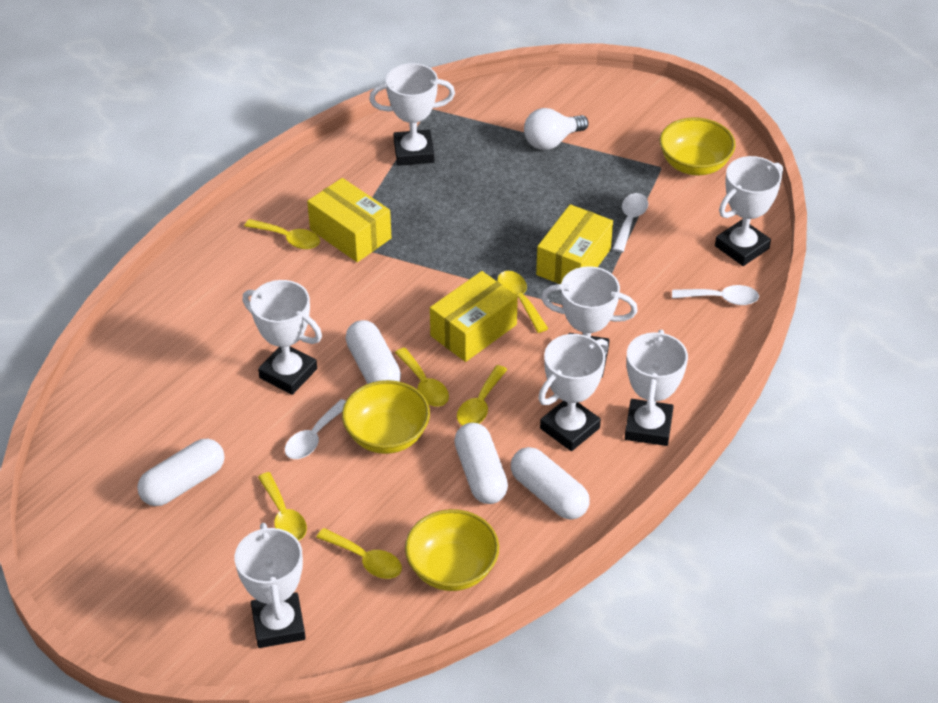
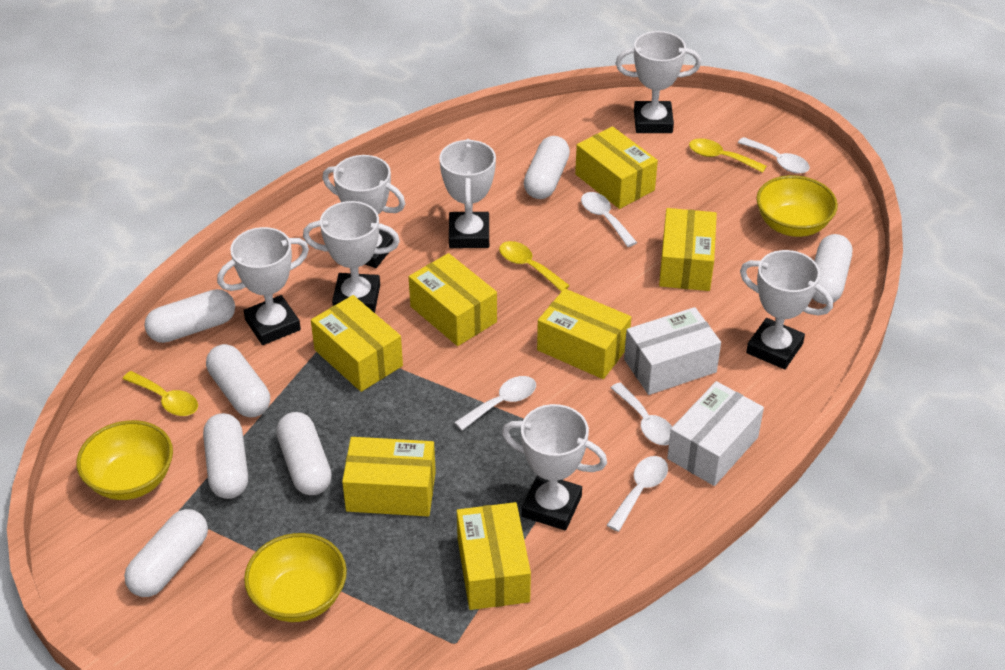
white box: none = 0 -> [624,307,721,395] [667,381,764,486] = 2
white capsule: [137,439,224,506] [345,320,401,384] [454,423,508,504] [511,447,590,520] = 4 -> [124,509,208,597] [145,289,235,343] [203,413,248,499] [206,344,270,418] [276,412,332,495] [524,136,570,199] [812,234,852,304] = 7
white light bulb: [524,108,588,150] = 1 -> none = 0
white spoon: [285,399,346,459] [612,193,648,252] [672,285,759,305] = 3 -> [454,376,536,431] [581,192,637,247] [607,456,668,532] [611,382,672,445] [738,137,810,174] = 5
yellow box: [307,178,391,262] [430,271,518,362] [536,204,613,284] = 3 -> [311,295,403,392] [342,437,436,516] [409,253,497,346] [457,502,531,610] [537,288,631,379] [575,126,658,209] [659,208,717,291] = 7
yellow spoon: [244,219,320,249] [258,472,307,541] [316,528,402,579] [395,348,449,407] [457,365,507,426] [497,271,548,333] = 6 -> [123,371,198,416] [499,241,570,292] [689,138,767,173] = 3

